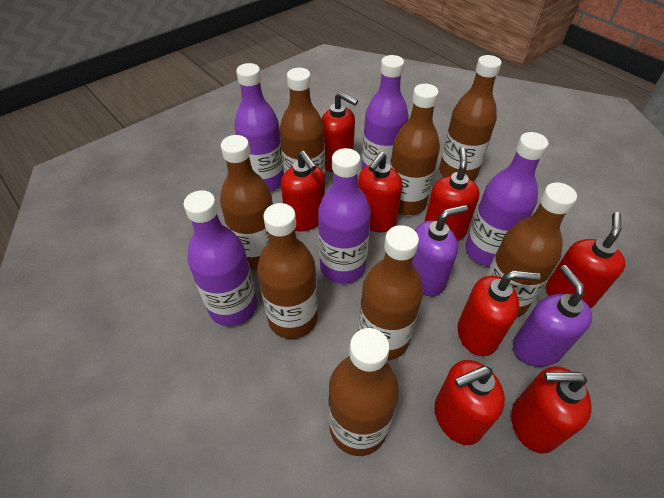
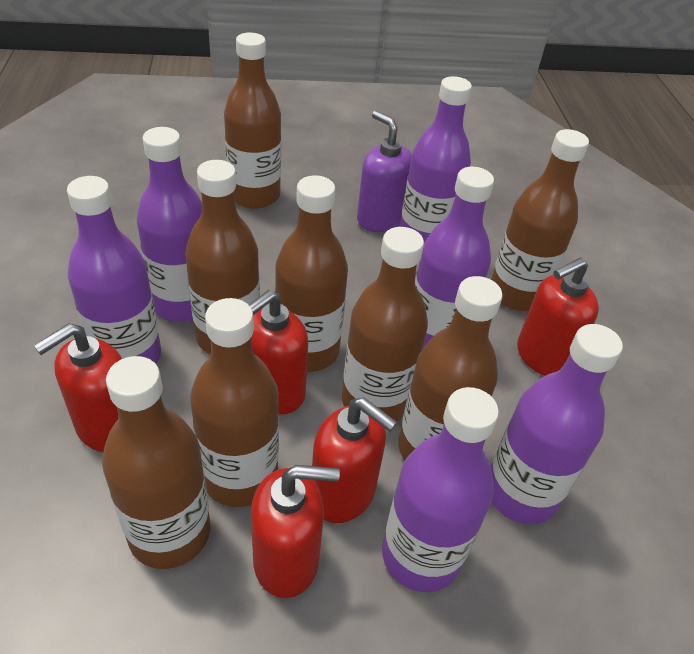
purple bottle: [184,190,257,326] [234,63,284,191] [318,148,371,284] [362,55,409,170] [465,132,548,267] = 5 -> [67,176,161,364] [136,127,202,322] [382,387,499,592] [400,76,472,243] [415,167,494,348] [491,324,623,524] = 6
purple soap dispenser: [412,205,468,296] [513,265,592,367] = 2 -> [357,111,412,232] = 1
red soap dispenser: [281,151,325,232] [321,91,358,172] [358,152,402,232] [424,147,480,241] [435,360,505,445] [458,271,540,356] [511,366,592,454] [546,212,626,308] = 8 -> [34,323,122,452] [249,290,308,414] [251,465,340,598] [312,397,397,523] [517,257,599,376] = 5

